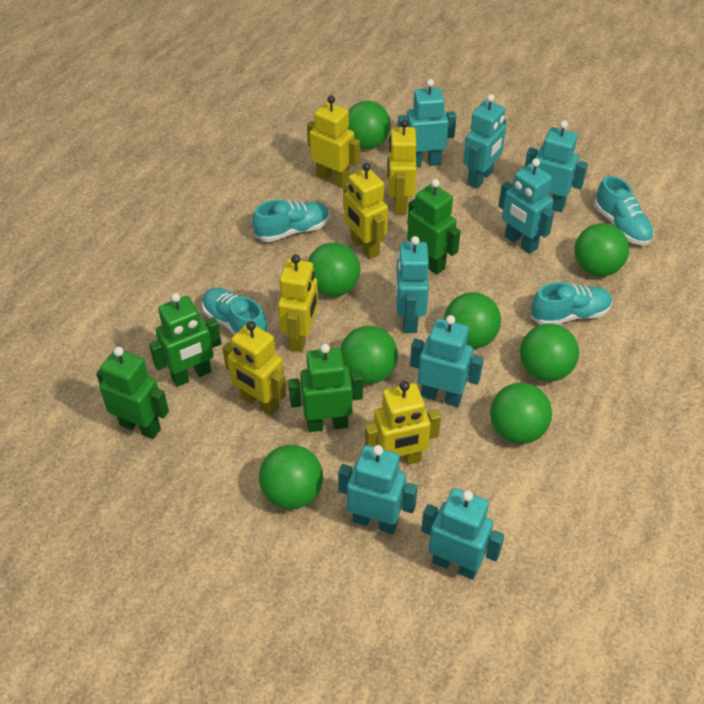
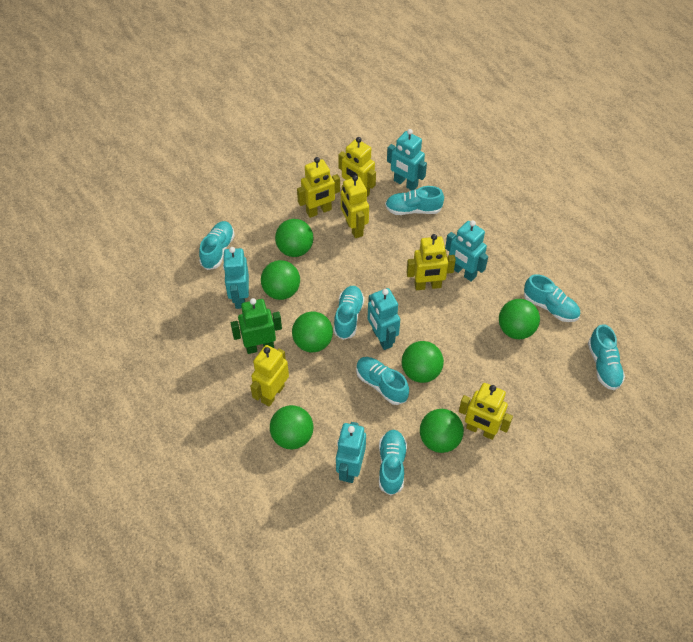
green ball: [259,445,323,509] [308,242,361,297] [341,326,398,384] [348,101,391,149] [444,292,501,349] [490,383,552,444] [520,323,579,382] [574,223,629,277] = 8 -> [261,260,300,300] [270,405,313,449] [275,219,313,257] [292,311,333,352] [402,341,444,383] [420,409,464,453] [499,299,540,339] = 7
green robot: [96,347,169,439] [149,293,221,387] [288,344,363,432] [407,179,461,275] = 4 -> [231,298,282,354] = 1
turquoise robot: [338,445,418,534] [396,236,429,333] [398,79,457,167] [410,315,484,407] [421,488,504,579] [463,94,506,188] [498,158,554,254] [525,120,588,212] = 8 -> [223,247,249,309] [336,422,366,483] [368,288,400,350] [387,129,427,190] [445,220,488,282] = 5
turquoise shoe: [202,287,268,335] [252,200,329,242] [531,282,612,325] [594,176,654,245] = 4 -> [199,221,235,270] [333,286,365,340] [356,357,409,405] [379,430,407,495] [385,186,444,215] [524,274,580,322] [588,324,625,390] = 7

